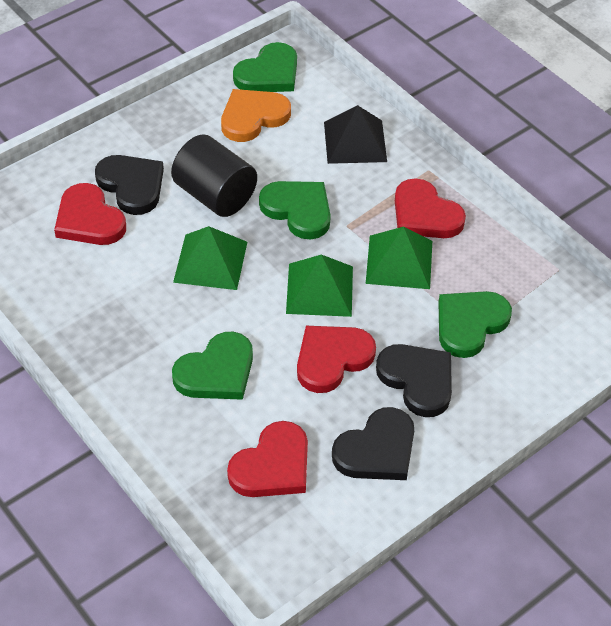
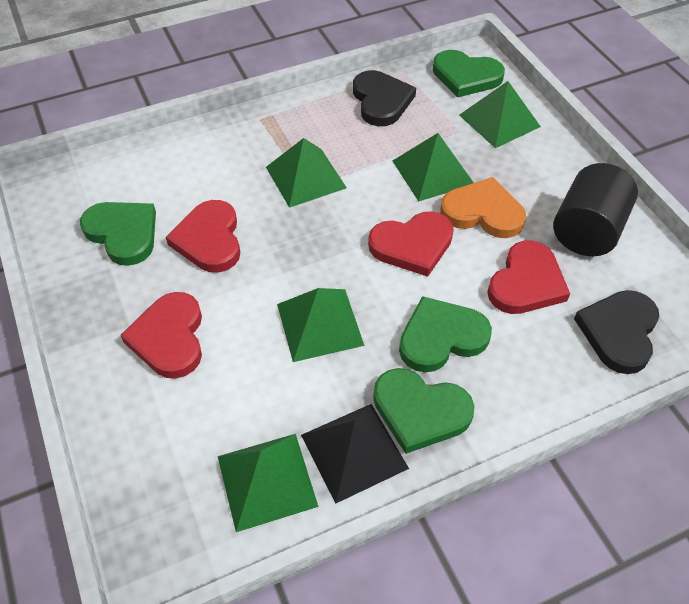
black heart: [95,155,164,215] [332,407,415,480] [376,344,452,417] = 3 -> [353,70,416,126] [574,290,659,374] = 2
green pyramid: [173,226,247,290] [286,254,353,317] [366,226,432,289] = 3 -> [218,434,319,532] [266,138,347,208] [277,288,365,362] [393,133,474,202] [459,81,541,148] = 5

